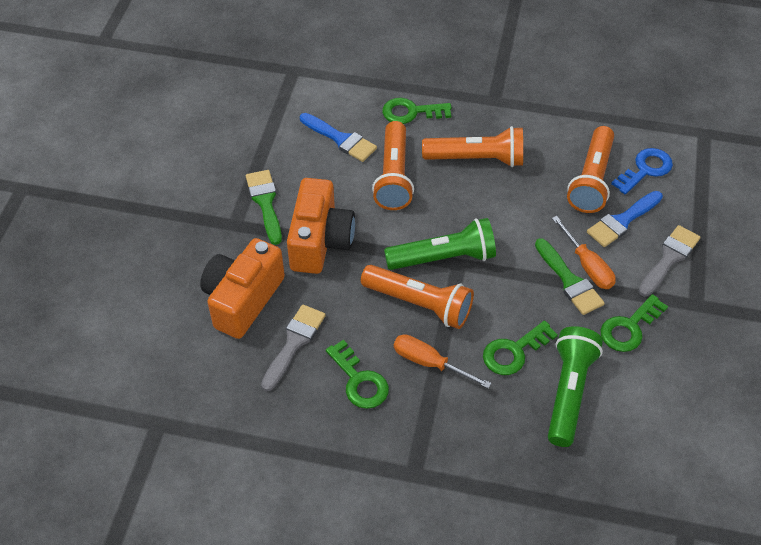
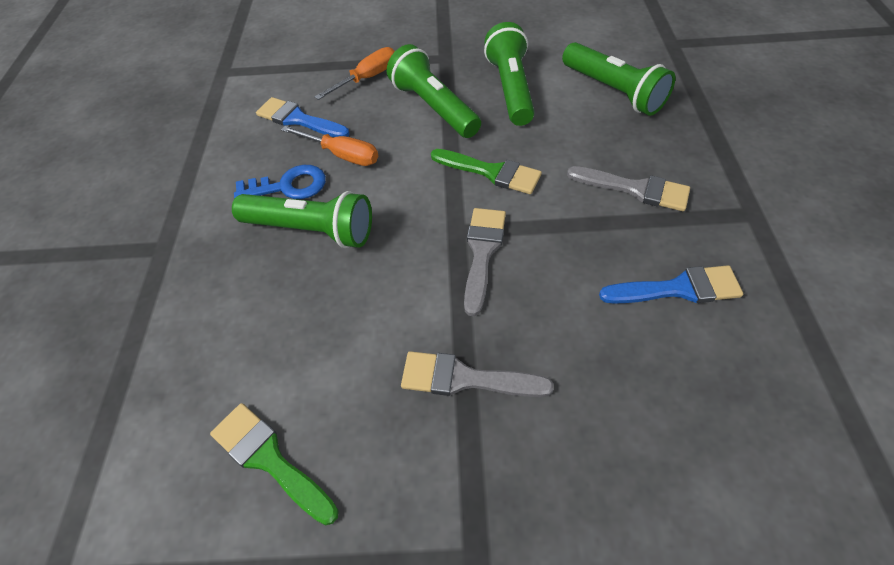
green flashlight: [384,218,496,270] [548,326,603,447] = 2 -> [232,191,372,248] [387,44,481,138] [484,22,535,126] [562,42,675,116] = 4
green key: [326,340,389,409] [382,98,452,124] [483,320,558,375] [600,294,668,352] = 4 -> none = 0
grey brush: [261,304,326,391] [639,225,701,297] = 2 -> [401,351,554,397] [464,208,506,316] [567,166,690,211] = 3
orange camera: [200,238,285,339] [287,178,355,274] = 2 -> none = 0
orange flashlight: [361,265,474,329] [372,121,414,210] [422,126,523,167] [567,126,614,213] = 4 -> none = 0

